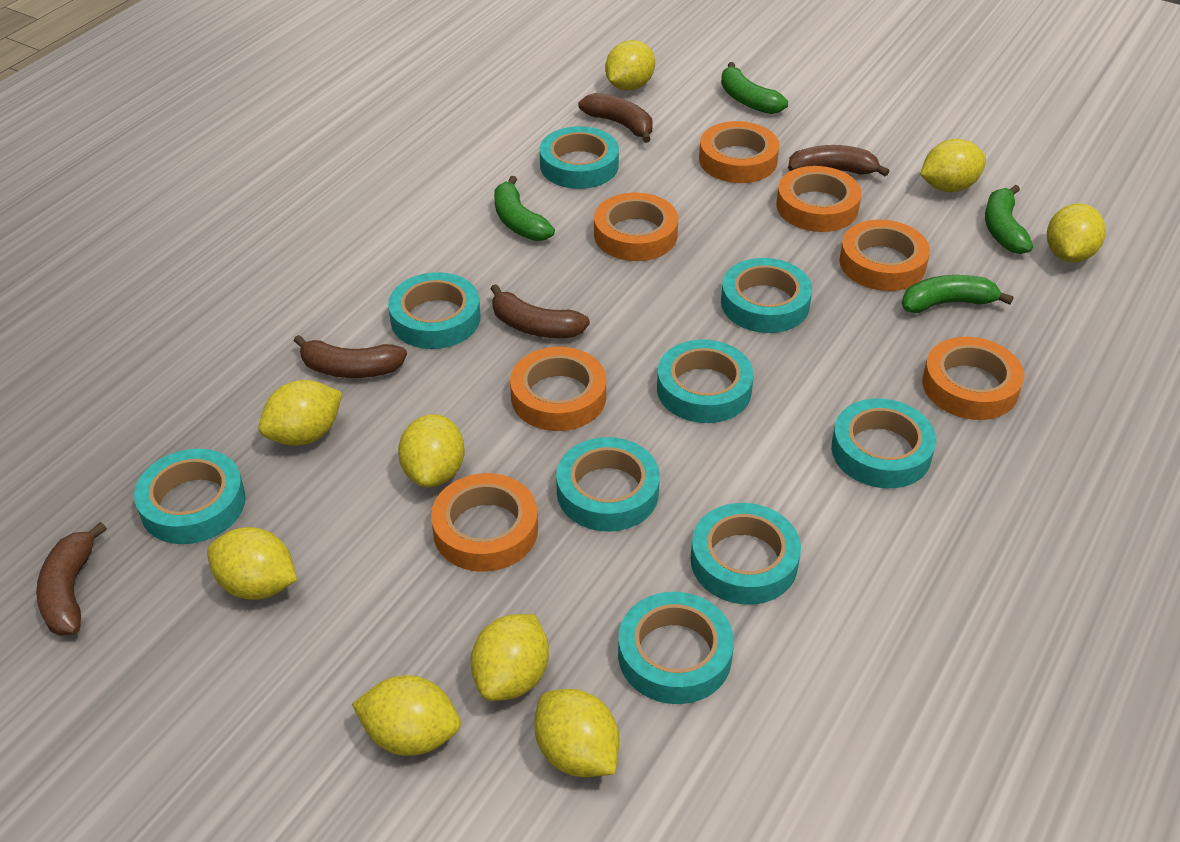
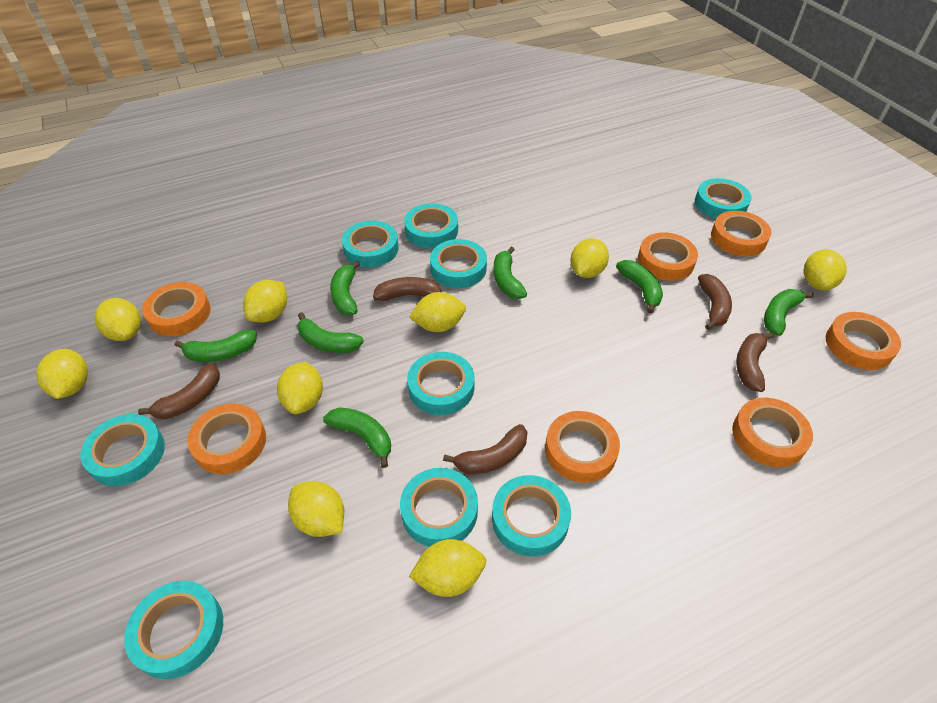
green banana: [494,176,555,241] [721,62,788,114] [902,275,1014,313] [985,185,1033,254] = 4 -> [175,330,257,362] [297,312,364,353] [323,407,391,468] [330,261,360,315] [493,247,527,299] [616,260,663,313] [764,289,814,336] = 7

